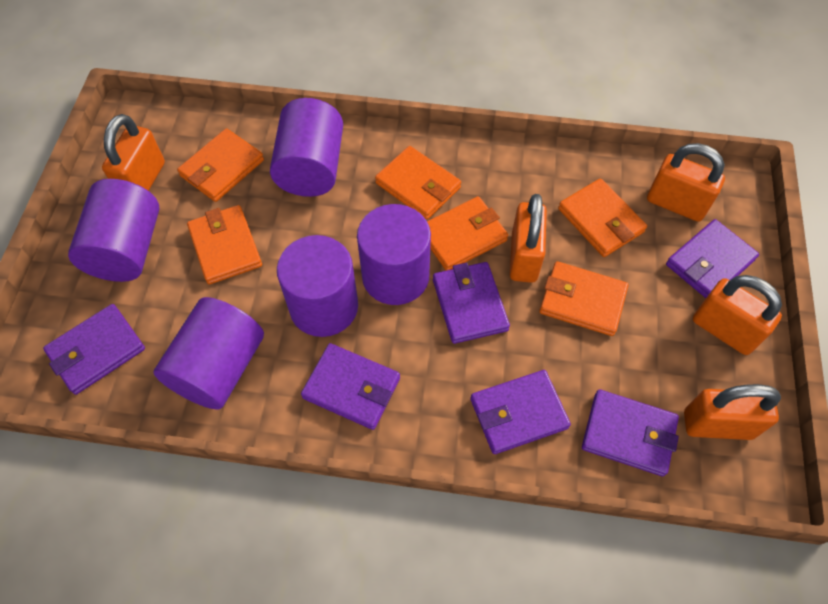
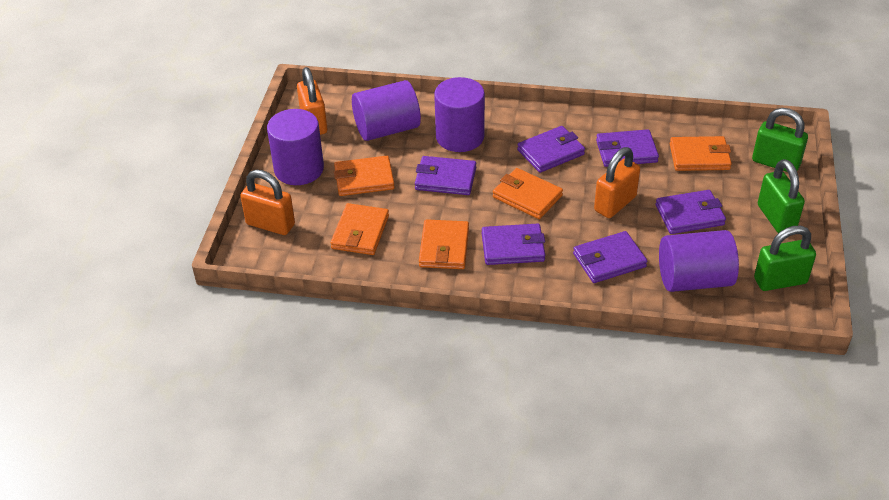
green padlock: none = 0 -> [752,108,808,172] [754,226,816,291] [758,159,805,233] = 3
orange padlock: [102,114,165,191] [510,194,547,283] [647,143,725,222] [684,384,781,440] [693,275,782,355] = 5 -> [240,170,295,235] [297,67,327,135] [594,147,640,218] = 3
orange wallet: [177,128,264,202] [187,205,262,284] [375,146,461,220] [427,196,508,270] [539,261,628,336] [558,179,647,257] = 6 -> [330,203,389,255] [334,156,395,196] [419,219,469,269] [493,168,563,219] [670,136,732,171] = 5
purple cylinder: [68,179,160,282] [153,297,264,410] [270,98,343,197] [277,235,358,337] [357,204,431,305] = 5 -> [267,109,324,185] [352,80,421,141] [434,77,485,152] [659,230,739,292] = 4

